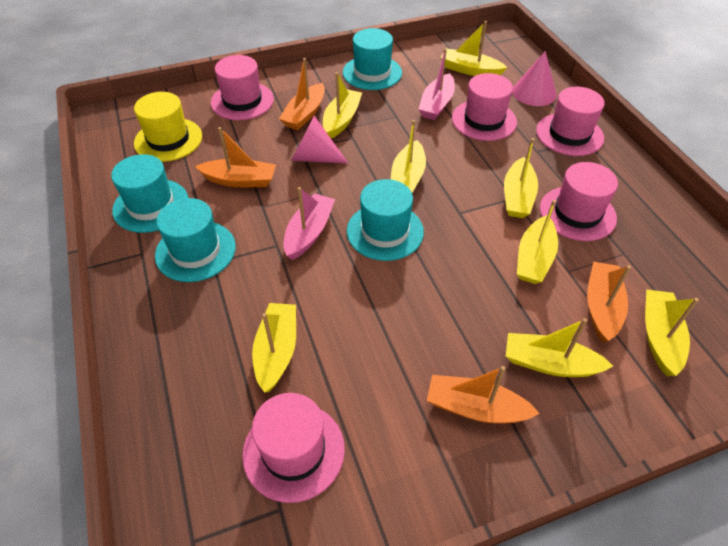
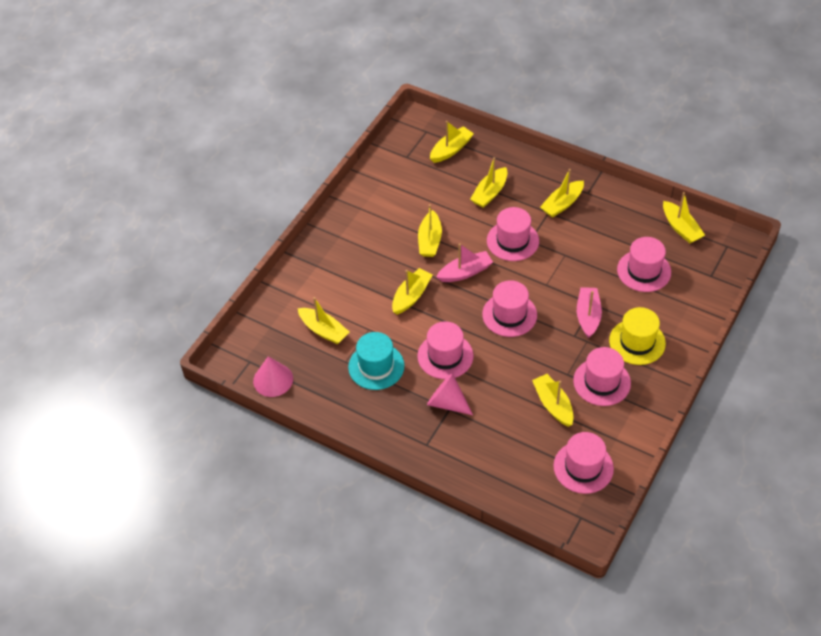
orange boat: [195,127,276,187] [279,58,325,130] [427,366,540,423] [587,262,631,342] = 4 -> none = 0
pink hat: [211,55,274,120] [242,393,345,503] [452,73,517,141] [536,87,605,156] [540,162,618,241] = 5 -> [417,322,473,379] [482,280,537,337] [487,207,539,261] [553,432,614,494] [573,347,631,406] [617,237,671,292] = 6
turquoise hat: [111,154,188,233] [155,198,236,282] [343,28,402,90] [347,179,424,261] = 4 -> [348,332,404,390] = 1

